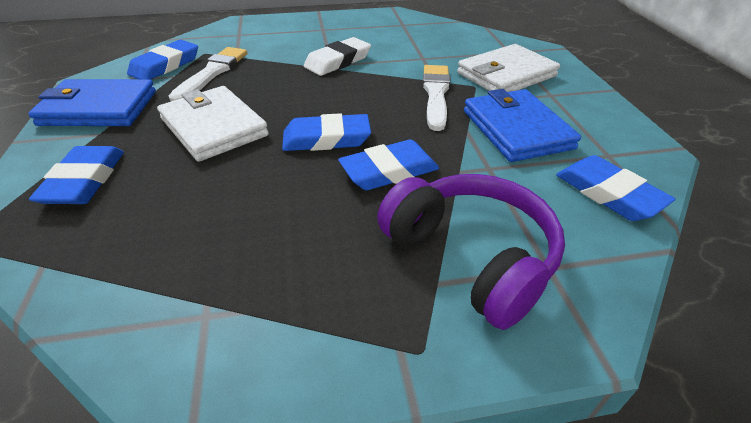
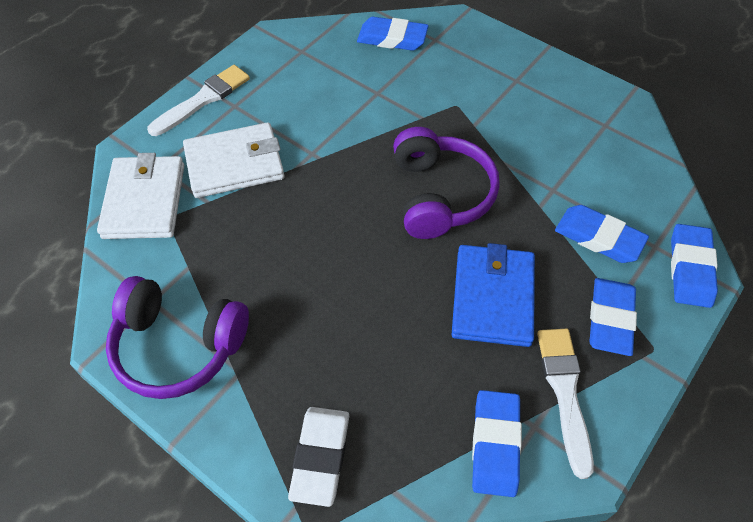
blue wallet: [28,79,156,126] [464,89,581,162] = 2 -> [452,243,535,347] = 1
purple headphones: [377,174,565,330] = 1 -> [106,276,249,399] [393,127,500,239] = 2

